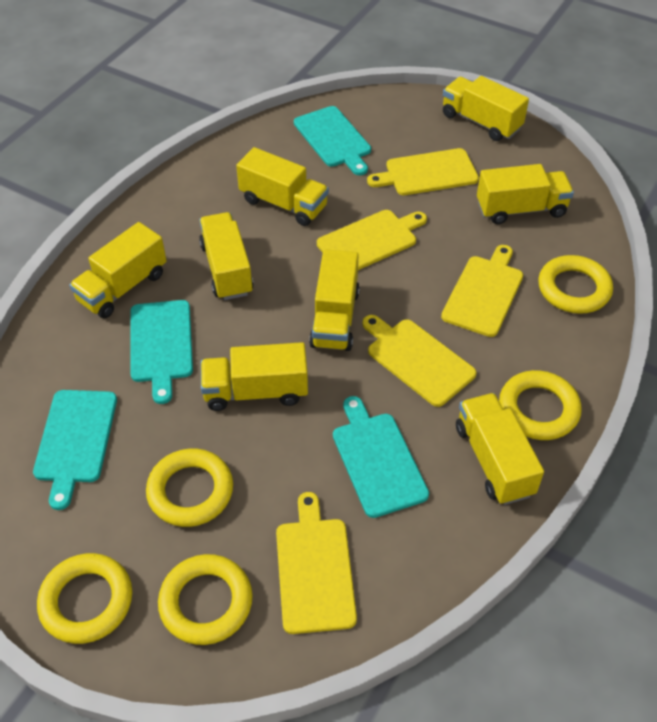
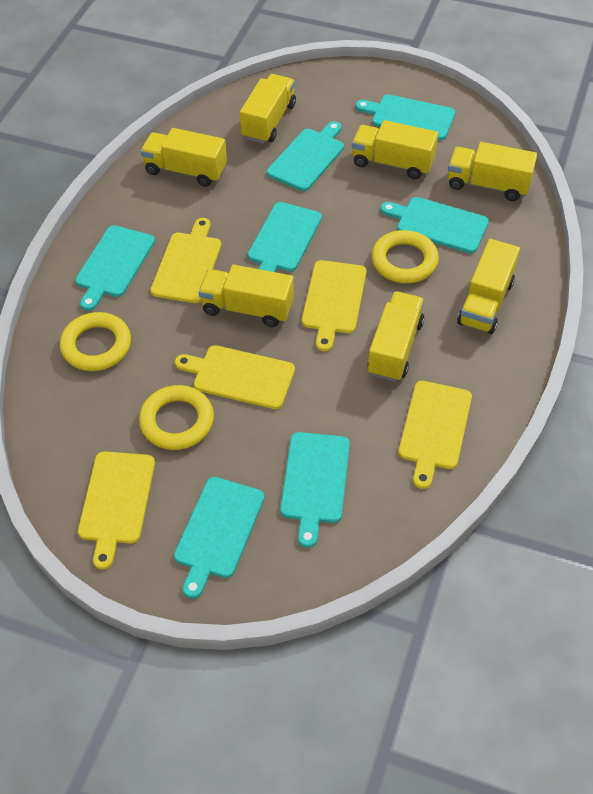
turquoise cutting board: [33,390,117,510] [130,300,193,404] [294,106,371,175] [333,396,429,518] = 4 -> [75,225,155,311] [174,477,265,599] [248,202,322,272] [267,121,344,191] [280,432,350,548] [356,94,455,140] [380,197,489,253] = 7
yellow ring: [37,553,132,644] [146,449,233,527] [158,554,253,645] [499,370,582,440] [538,255,613,314] = 5 -> [60,312,131,371] [139,385,214,450] [371,230,439,283] = 3
yellow truck: [69,222,167,318] [199,212,254,300] [201,342,308,411] [236,147,329,226] [309,249,360,351] [443,76,529,141] [456,393,544,505] [477,164,574,224] = 8 -> [141,128,227,187] [199,265,294,327] [240,74,296,144] [352,120,438,179] [367,291,424,382] [448,142,537,201] [457,239,520,334] = 7

